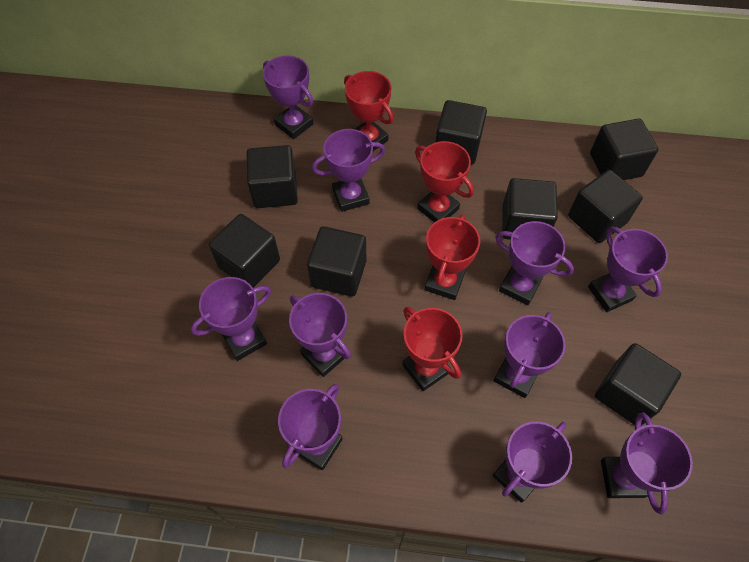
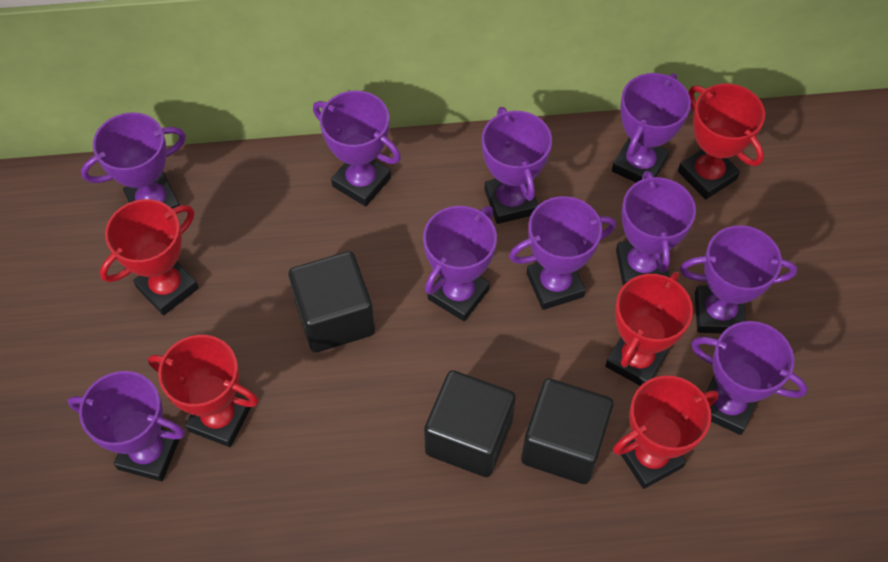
black cube: [209,214,280,288] [247,145,298,208] [307,226,367,297] [435,100,487,165] [502,178,558,240] [568,170,643,243] [590,119,658,180] [595,343,681,426] = 8 -> [289,251,375,353] [424,370,516,477] [521,378,614,484] = 3
red trophy: [344,71,394,151] [402,307,463,391] [415,141,474,222] [425,214,480,300] = 4 -> [100,199,199,315] [148,335,259,447] [605,272,693,386] [613,375,719,489] [678,83,765,200] = 5

